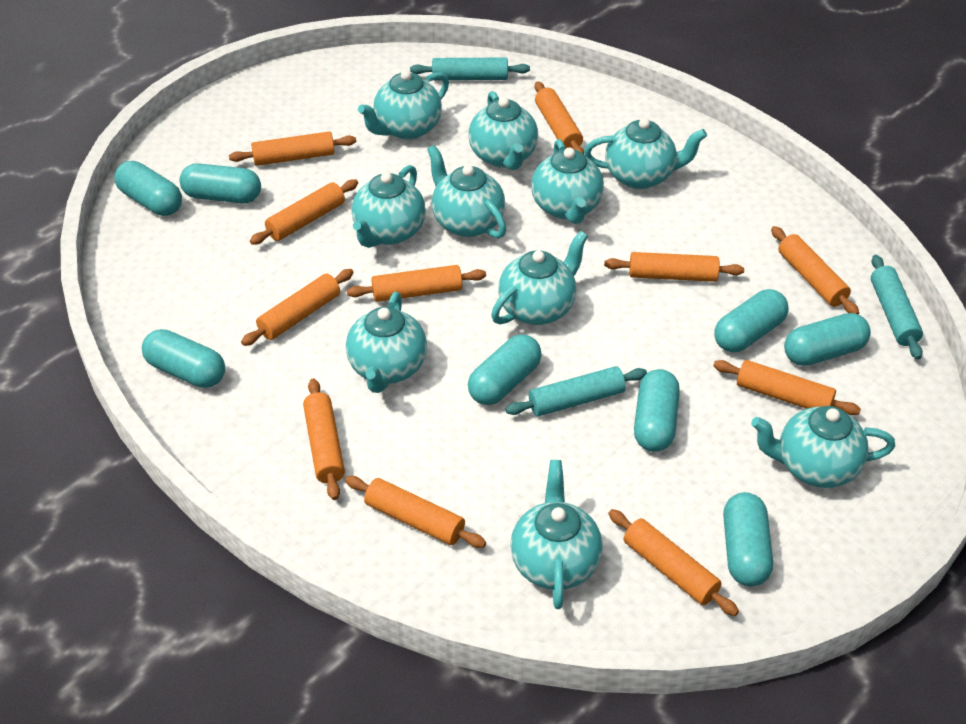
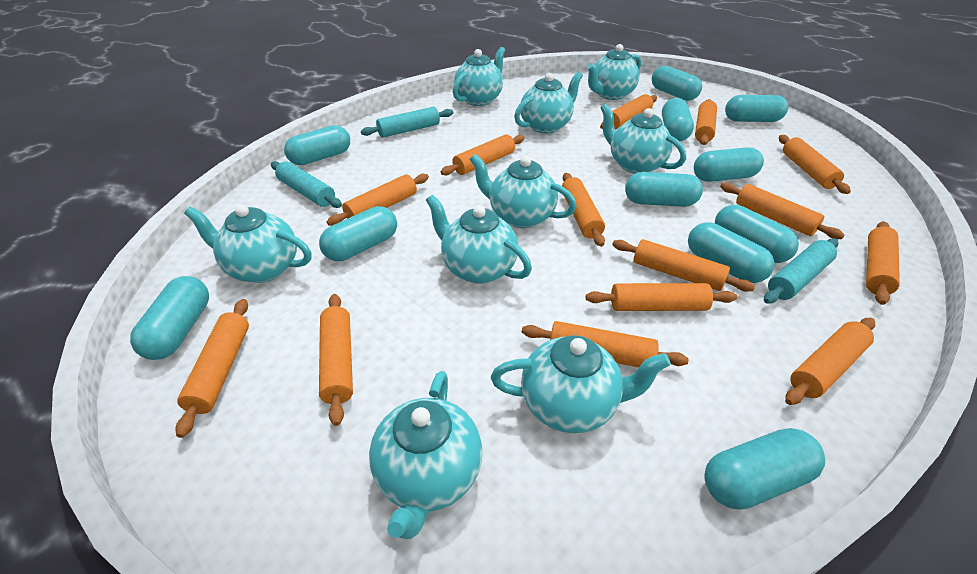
orange rolling pin: [229,132,356,166] [241,269,354,346] [250,179,358,245] [303,378,345,500] [345,476,486,548] [347,265,486,302] [534,81,584,154] [604,252,744,282] [608,509,739,616] [713,360,861,415] [771,226,859,315] = 11 -> [176,299,249,438] [319,294,353,426] [327,174,429,226] [441,134,525,175] [522,321,689,367] [562,173,605,247] [586,283,737,311] [600,94,657,129] [612,239,755,292] [695,99,717,145] [720,183,844,239] [779,135,851,194] [785,318,875,405] [866,221,900,305] = 14
turquoise capsule: [114,161,182,216] [142,329,225,388] [180,163,261,203] [468,334,542,405] [634,369,680,452] [714,289,789,352] [723,492,773,587] [784,313,871,366] = 8 -> [130,276,209,360] [284,125,350,165] [319,206,397,261] [625,172,703,207] [652,66,702,101] [662,98,694,141] [688,223,775,283] [694,147,764,182] [704,428,825,510] [715,205,799,263] [725,95,788,122] = 11
turquoise teapot: [346,292,427,393] [352,165,426,248] [358,70,449,140] [427,145,506,239] [468,91,538,170] [491,231,588,325] [510,460,602,609] [531,139,604,224] [584,118,707,189] [751,406,895,488] = 10 -> [184,204,312,283] [369,371,482,539] [426,195,532,284] [453,47,505,106] [469,154,577,228] [491,335,671,433] [514,72,583,134] [587,44,641,100] [601,104,686,174] = 9

